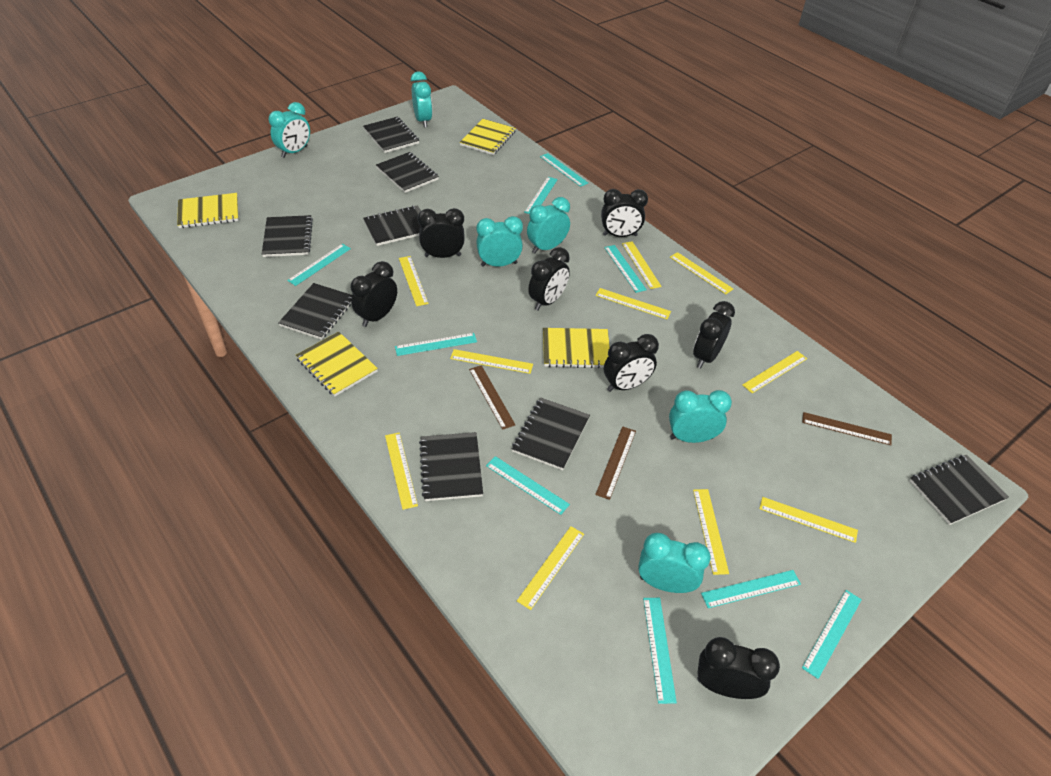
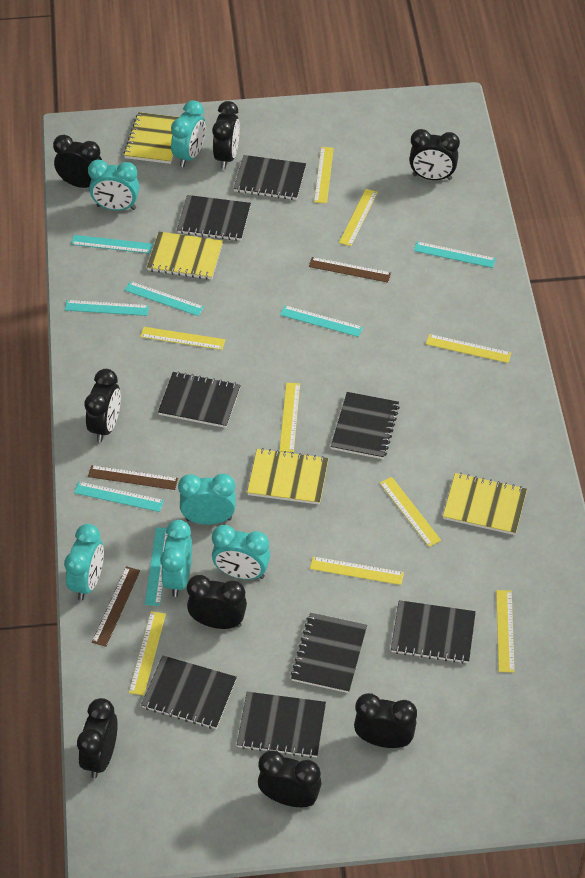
black clock: [351,261,397,327] [418,208,465,258] [528,247,570,311] [601,189,648,237] [604,334,659,392] [693,301,735,368] [697,637,780,699] = 7 -> [53,135,102,188] [77,698,118,778] [84,369,121,442] [187,575,247,629] [212,101,240,169] [258,750,321,807] [354,693,417,748] [409,129,460,180] = 8
turquoise ruler: [287,244,351,286] [395,333,477,356] [486,456,570,515] [524,177,558,214] [540,153,588,187] [604,245,647,293] [643,598,677,704] [701,570,801,608] [802,590,862,679] = 9 -> [65,300,149,316] [71,235,153,254] [74,482,164,512] [124,281,204,316] [145,527,168,606] [280,305,363,337] [414,241,496,268] = 7
yellow ruler: [385,433,418,510] [399,256,429,306] [450,349,533,374] [517,526,584,610] [595,288,671,319] [622,241,662,289] [670,252,733,294] [693,489,729,575] [743,351,807,393] [759,497,858,543] = 10 -> [129,611,166,696] [140,327,225,350] [279,383,300,452] [310,556,404,585] [314,147,334,203] [339,189,378,246] [380,477,441,547] [426,334,511,363] [496,590,515,672] = 9

